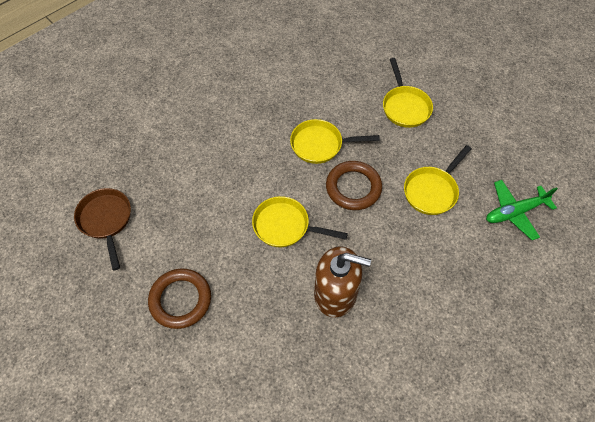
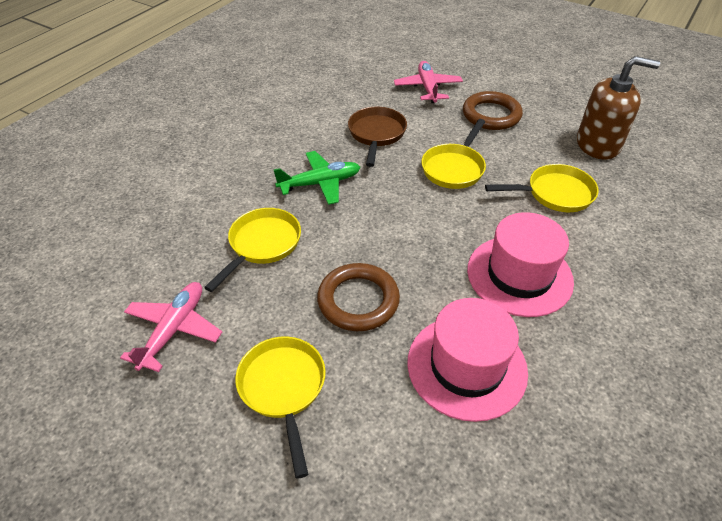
pink hat: none = 0 -> [407,298,528,422] [467,212,574,317] = 2
pink plane: none = 0 -> [120,282,222,372] [394,61,463,103] = 2

